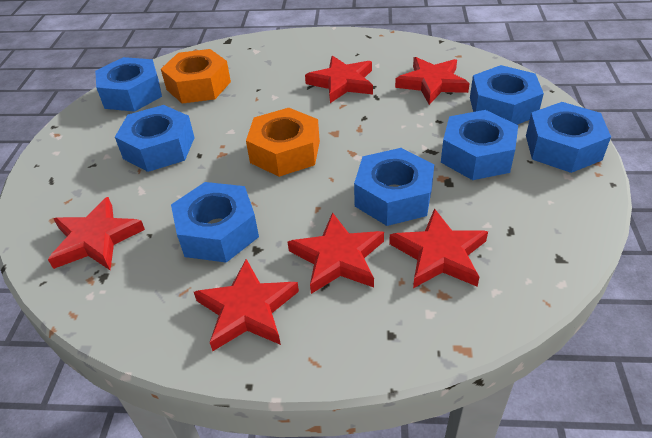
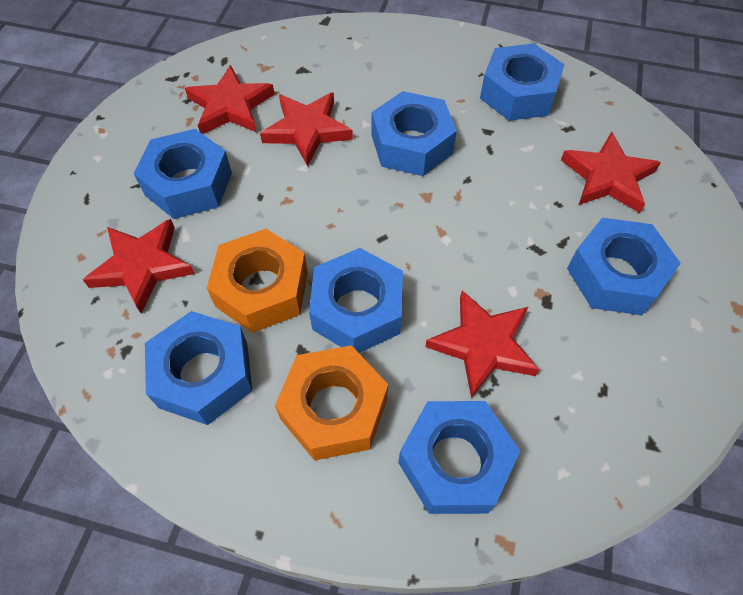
red star: [48,197,145,270] [194,259,299,351] [288,212,384,294] [305,56,373,103] [389,208,488,288] [395,57,470,105] = 6 -> [83,219,195,313] [185,65,275,134] [260,92,353,166] [425,290,540,398] [561,132,661,213] = 5

